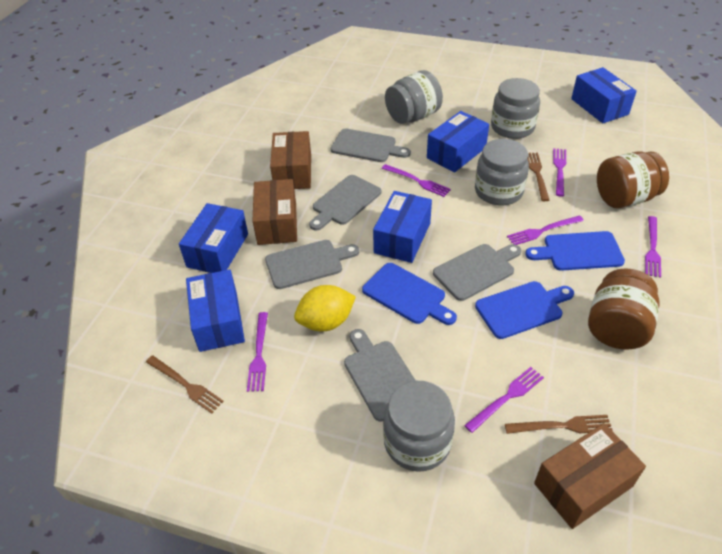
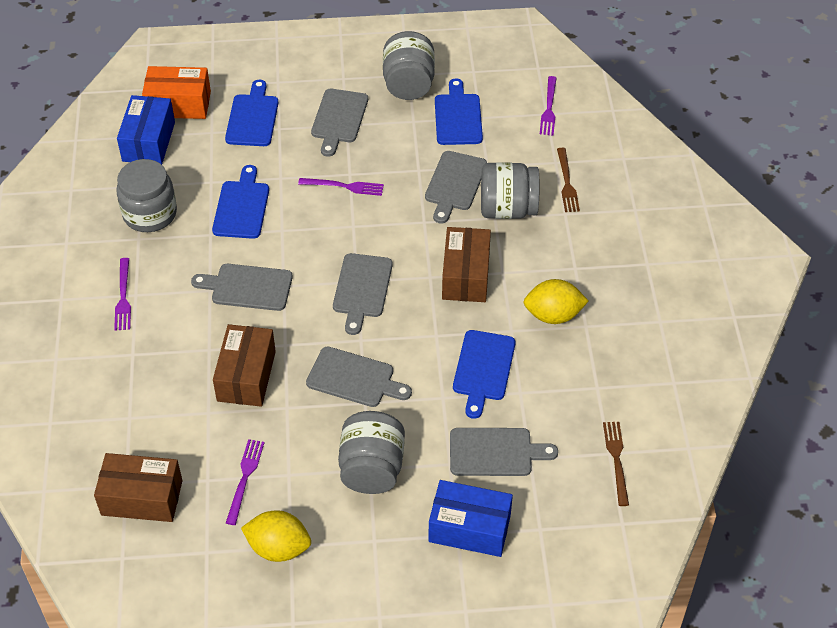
blue box: [179,203,248,273] [186,269,245,352] [373,191,432,263] [427,111,489,172] [571,67,637,123] = 5 -> [117,95,175,165] [429,480,513,557] = 2
blue cutting board: [362,263,457,325] [475,281,574,339] [525,231,625,271] = 3 -> [212,165,269,239] [225,80,278,146] [435,78,483,145] [453,330,516,419] = 4
brown fork: [146,355,224,414] [505,415,613,434] [528,153,549,201] = 3 -> [557,148,580,212] [603,422,629,506] = 2
brown jar: [588,268,660,350] [597,151,669,208] = 2 -> none = 0
grey cutting board: [265,240,359,289] [309,175,381,231] [330,128,411,162] [344,329,416,422] [433,244,521,301] = 5 -> [191,264,293,311] [306,347,412,407] [311,89,368,157] [333,253,393,335] [425,151,487,224] [450,428,558,476] = 6
orange box: none = 0 -> [142,66,211,119] = 1
purple fork: [247,312,268,392] [382,164,451,197] [464,367,544,433] [507,215,584,245] [553,148,566,196] [645,216,661,278] = 6 -> [114,258,131,331] [226,439,264,525] [298,178,384,196] [540,76,556,136] = 4
yellow lemon: [294,285,356,331] = 1 -> [241,510,311,562] [523,279,589,324] = 2

